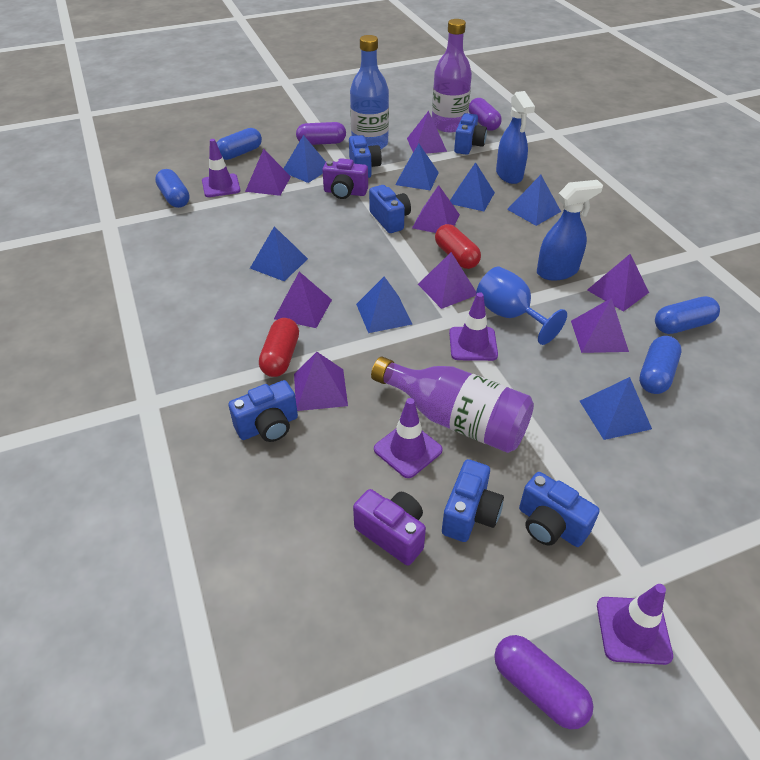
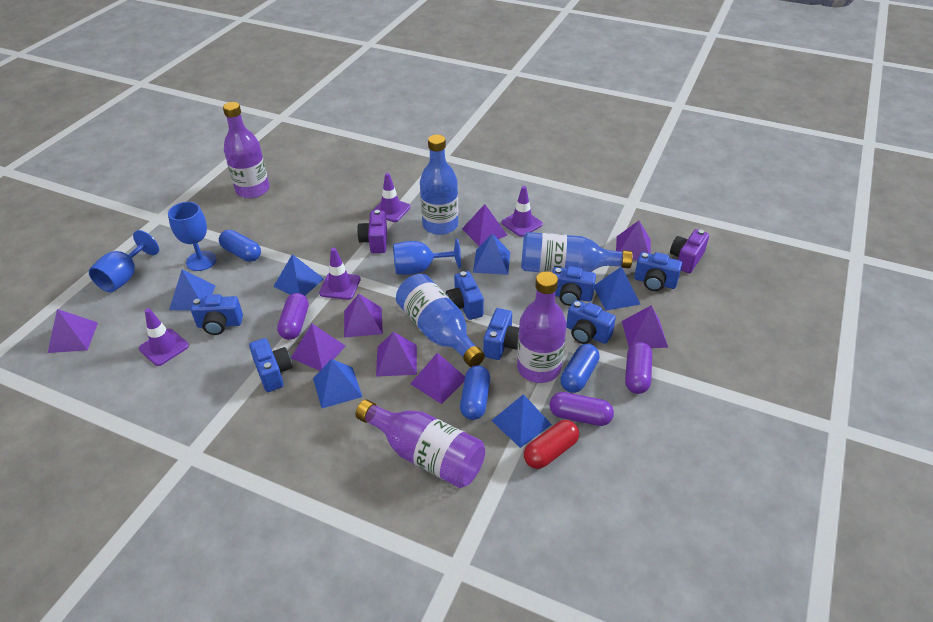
blue bottle: [350,35,389,149] = 1 -> [396,274,485,367] [420,134,458,235] [521,232,633,273] = 3
blue camera: [228,380,298,442] [349,135,382,178] [369,185,411,233] [442,459,504,542] [454,113,487,155] [519,472,600,547] = 6 -> [190,294,243,335] [249,338,292,392] [446,271,484,320] [483,308,519,360] [552,266,596,306] [567,300,616,344] [634,252,682,291] = 7
blue capsule: [155,169,190,208] [217,128,262,160] [639,336,681,394] [655,296,720,334] = 4 -> [219,230,261,262] [460,365,490,420] [560,344,600,393] = 3
blue goblet: [476,267,567,345] = 1 -> [89,230,159,292] [168,202,217,271] [393,238,461,275] = 3
blue pyramid: [250,226,308,281] [283,135,326,183] [356,277,412,333] [395,144,439,191] [450,162,495,211] [507,175,561,226] [580,377,652,440] = 7 -> [169,269,215,311] [273,254,324,296] [313,359,362,408] [473,234,510,275] [491,394,552,448] [594,266,640,311] = 6
blue spray bottle: [496,91,535,184] [537,180,603,281] = 2 -> none = 0
purple bottle: [371,357,534,453] [432,19,472,132] = 2 -> [223,102,270,198] [355,399,485,488] [517,271,567,383] = 3
red capsule: [259,318,299,377] [435,224,481,269] = 2 -> [524,420,579,469] = 1

